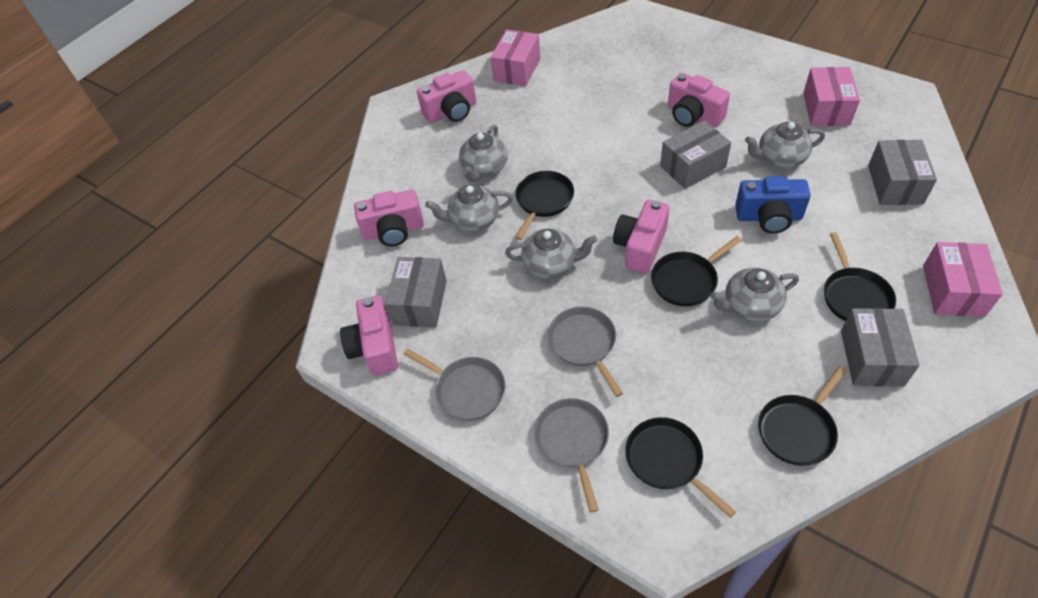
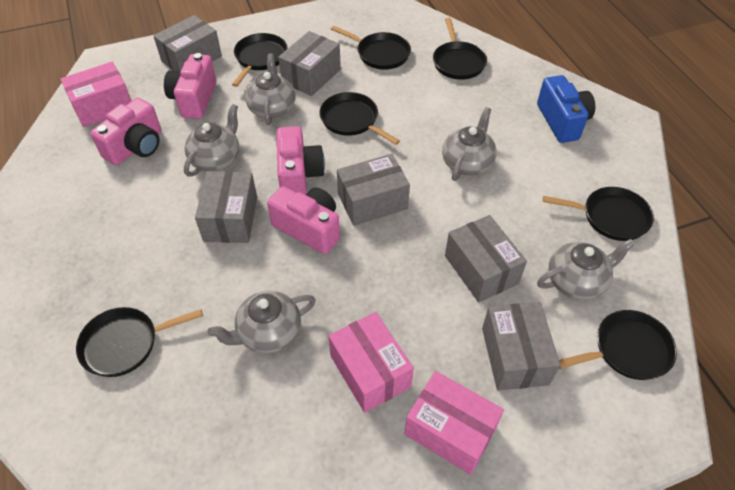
black pan: [515,171,574,240] [625,417,736,518] [651,236,742,306] [758,366,846,466] [824,232,896,321] = 5 -> [76,307,203,377] [232,33,288,87] [319,92,400,145] [331,26,411,70] [433,18,487,80] [543,187,654,241] [559,310,677,380] = 7
grey box: [385,257,447,328] [660,121,731,189] [841,308,920,386] [868,140,937,205] = 4 -> [154,15,222,71] [195,171,257,243] [278,31,341,96] [337,154,410,226] [445,215,527,302] [482,302,560,391] = 6
grey pan: [404,349,506,421] [534,398,609,513] [548,307,623,397] = 3 -> none = 0
pink camera: [340,295,398,375] [354,190,424,246] [417,70,476,123] [613,200,670,274] [668,73,730,128] = 5 -> [90,98,161,166] [164,53,217,119] [267,186,340,254] [277,126,325,195] = 4

